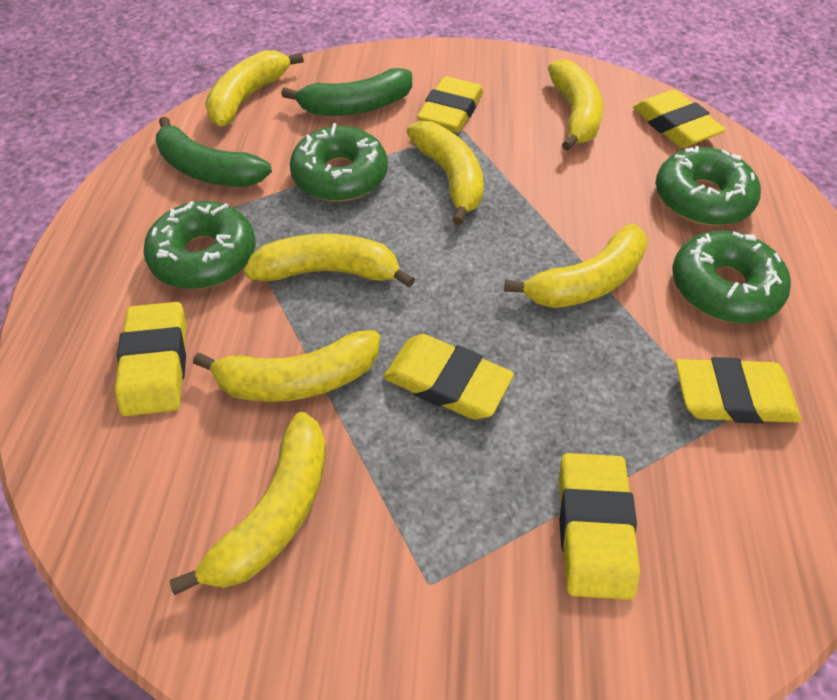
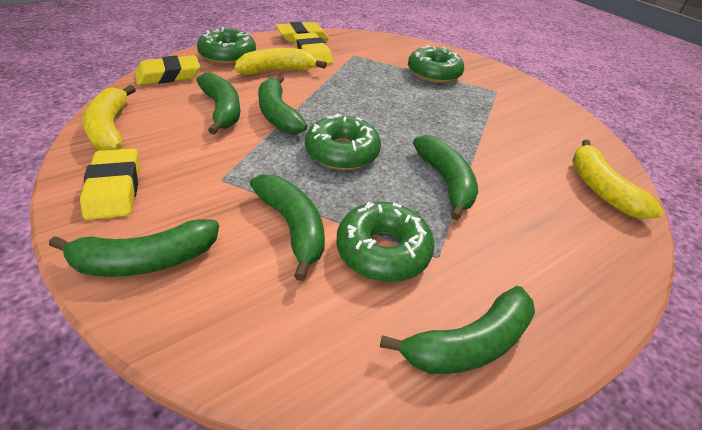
green banana: [156,116,272,187] [281,68,412,116] = 2 -> [49,219,219,277] [196,73,240,135] [250,175,325,281] [258,75,307,134] [380,286,535,374] [413,135,478,220] = 6
yellow banana: [169,412,326,595] [193,330,380,402] [205,50,304,127] [244,234,415,288] [406,121,484,225] [504,224,648,308] [548,59,603,151] = 7 -> [82,85,136,151] [235,48,327,75] [572,140,664,219] = 3
yellow eraser: [115,302,186,416] [384,334,514,419] [417,76,483,133] [559,453,640,600] [633,90,726,148] [675,357,801,424] = 6 -> [80,148,140,220] [135,55,200,85] [276,22,329,42] [293,33,333,64] = 4

